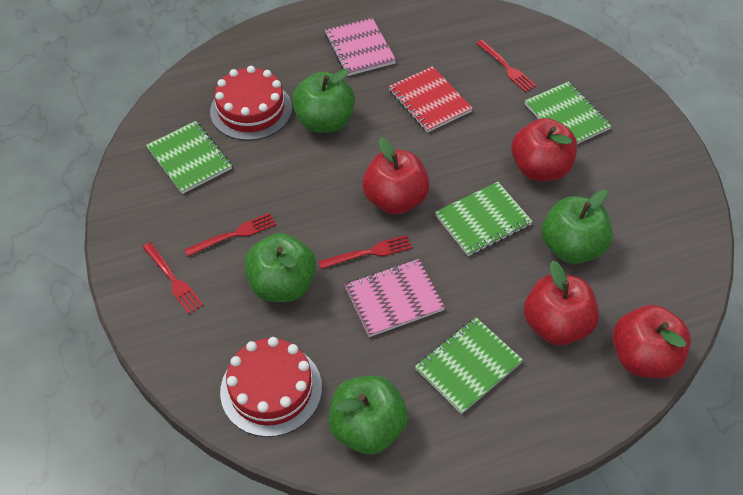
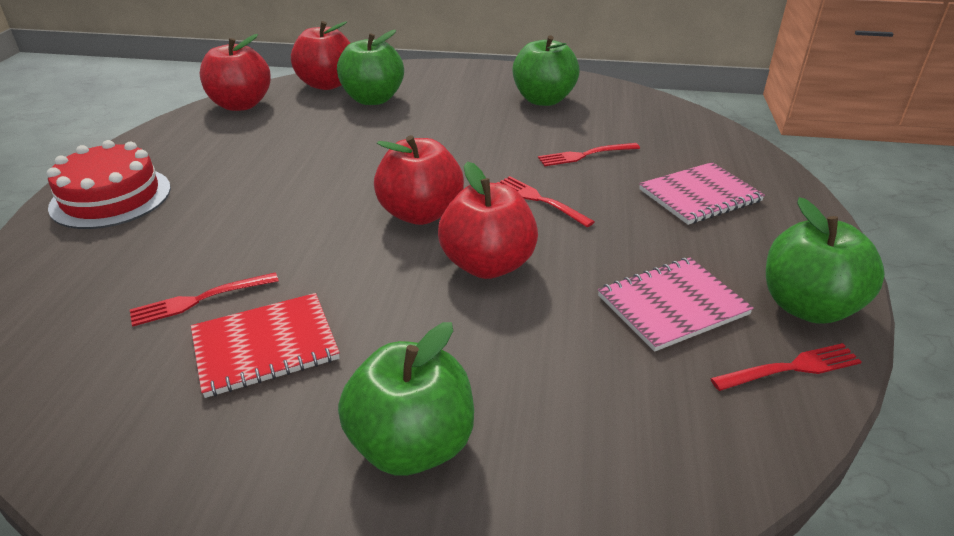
green notebook: [146,121,232,194] [415,317,523,414] [435,182,533,256] [525,82,612,144] = 4 -> none = 0
red cake: [210,66,292,141] [220,337,322,437] = 2 -> [47,140,171,229] = 1

